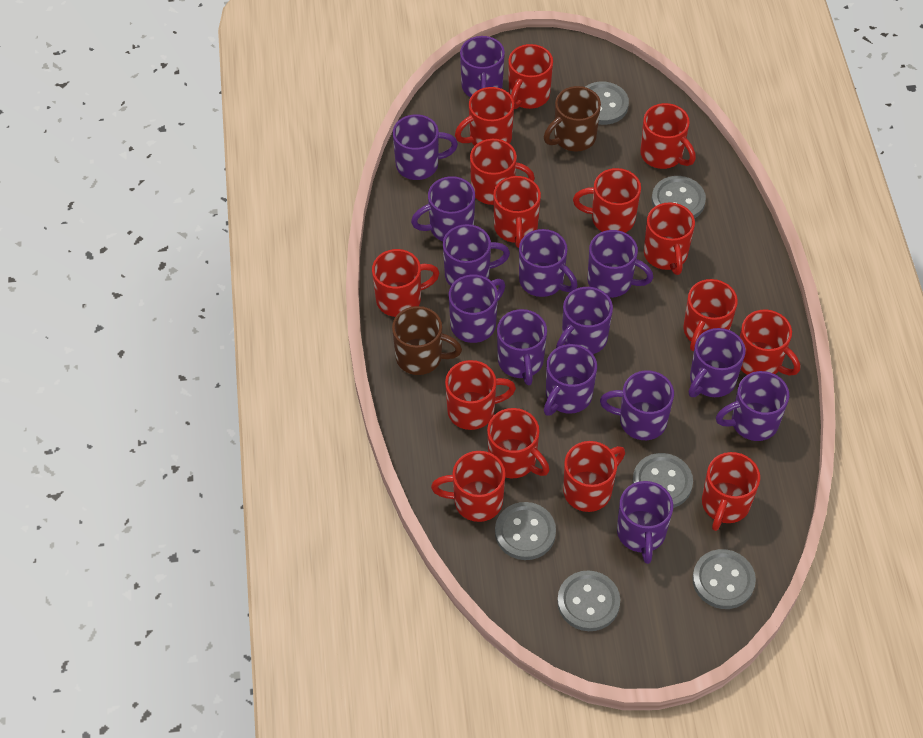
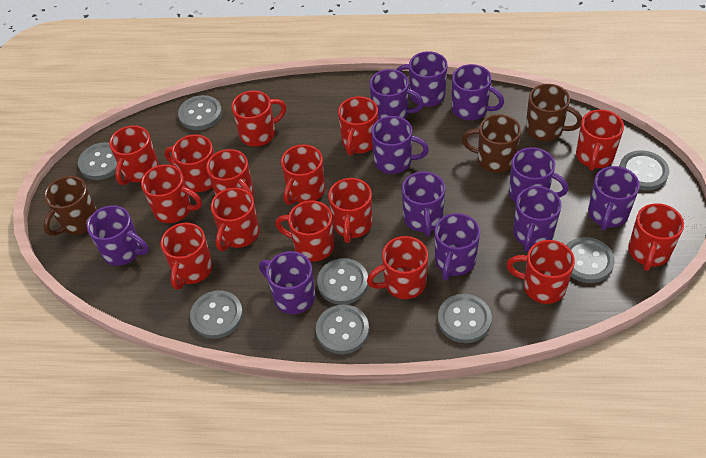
brown mug: [392,306,462,375] [544,86,601,152] = 2 -> [43,176,97,236] [462,114,521,173] [526,84,582,141] = 3
grey button: [495,502,556,560] [557,570,620,631] [585,82,629,125] [633,453,693,508] [652,176,706,219] [692,549,756,609] = 6 -> [78,142,117,180] [178,95,222,130] [190,290,243,339] [316,304,369,354] [317,258,368,305] [438,294,492,343] [566,237,615,283] [619,150,669,190] = 8
purple mug: [393,114,458,180] [411,176,475,241] [443,224,510,286] [449,275,505,343] [460,36,505,97] [497,309,547,385] [519,229,578,297] [544,344,597,416] [556,287,613,354] [588,230,654,298] [600,370,674,440] [617,481,673,564] [689,328,746,397] [716,371,789,441] = 14 -> [87,205,149,266] [259,251,315,314] [370,69,424,120] [371,116,429,174] [396,51,447,107] [402,171,445,237] [435,213,480,280] [452,64,504,120] [509,147,568,203] [513,186,561,252] [588,166,640,231] = 11

